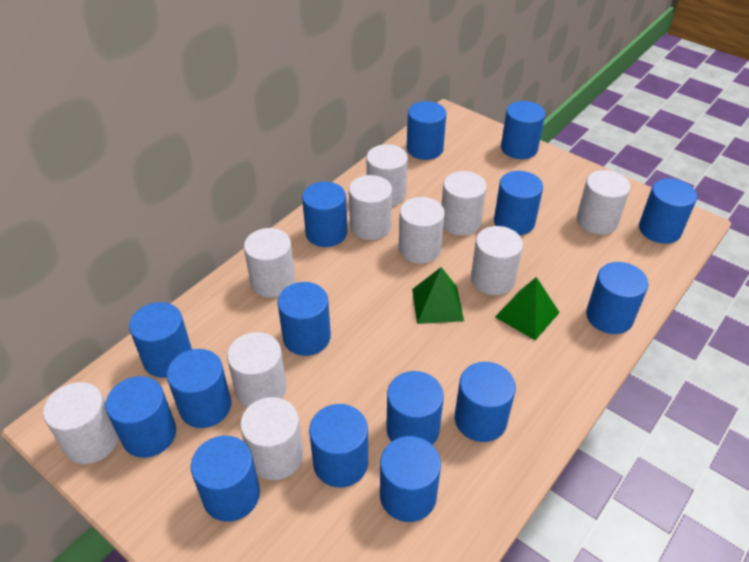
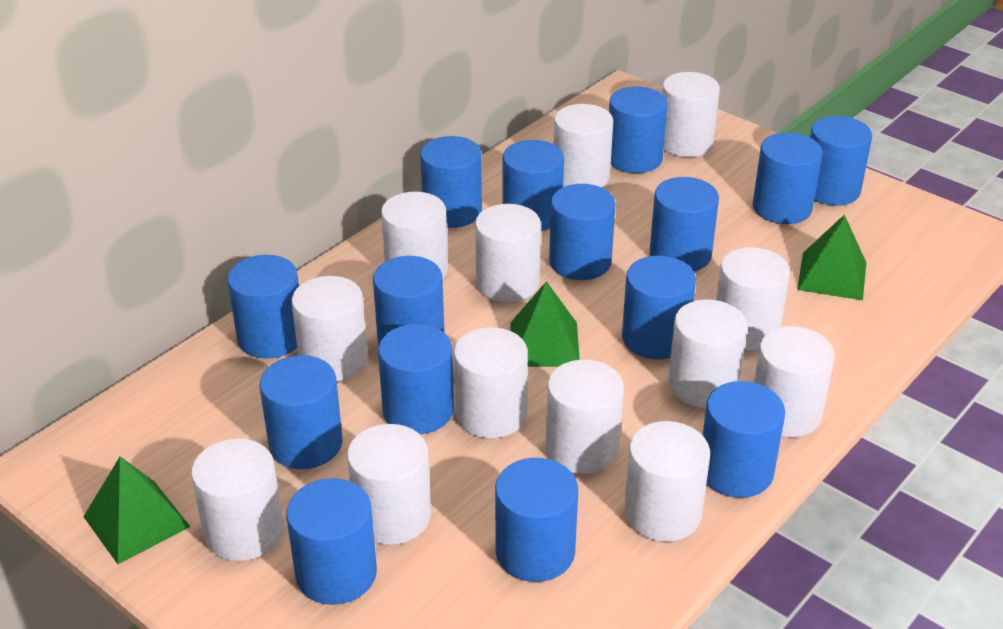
green pyramid: [412,267,464,324] [495,277,560,340] = 2 -> [83,457,190,564] [510,281,580,367] [797,214,866,300] = 3
white cylinder: [43,382,119,464] [227,332,287,408] [240,397,303,480] [244,228,295,297] [349,175,392,240] [366,144,408,206] [399,197,445,264] [441,171,487,236] [471,226,523,295] [577,170,630,235] = 10 -> [191,439,283,561] [292,276,368,381] [347,424,431,545] [381,192,448,279] [454,327,528,438] [475,204,541,302] [546,360,624,474] [554,104,613,187] [624,421,710,542] [662,72,720,157] [668,299,747,408] [716,247,790,350] [754,326,835,437] = 13

